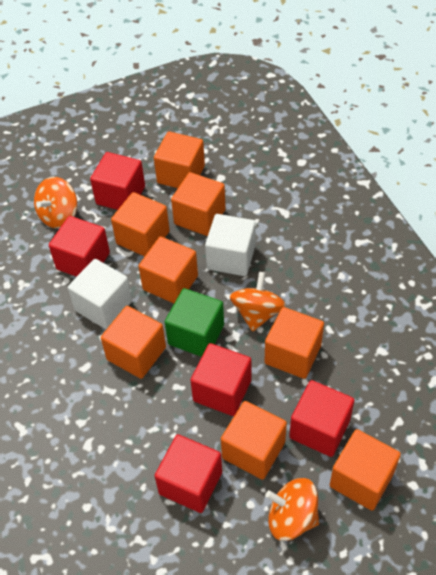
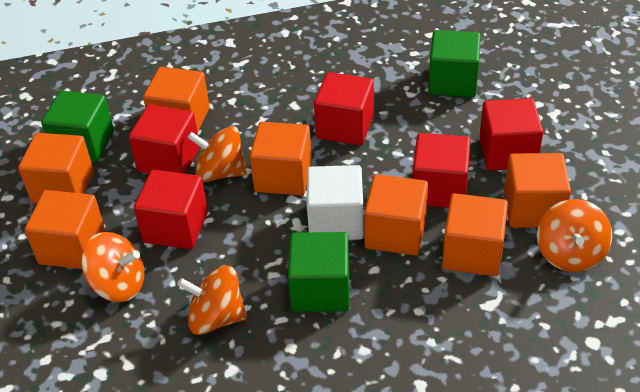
green cube: [165,288,224,357] = 1 -> [41,91,114,163] [288,232,349,312] [428,30,481,97] = 3
orange cube: [101,306,166,379] [111,192,170,256] [139,237,198,303] [154,131,205,188] [171,172,226,236] [221,401,287,480] [265,307,324,379] [330,429,401,511] = 8 -> [18,133,94,203] [25,190,105,269] [143,67,210,132] [250,122,312,196] [364,174,428,256] [442,193,508,276] [504,153,571,228] = 7
orange spinning top: [34,177,77,229] [230,272,286,332] [265,478,319,541] = 3 -> [81,232,145,302] [177,266,247,335] [187,126,247,182] [537,199,612,272] = 4
white cube: [68,259,132,329] [205,214,256,276] = 2 -> [307,165,364,240] = 1

